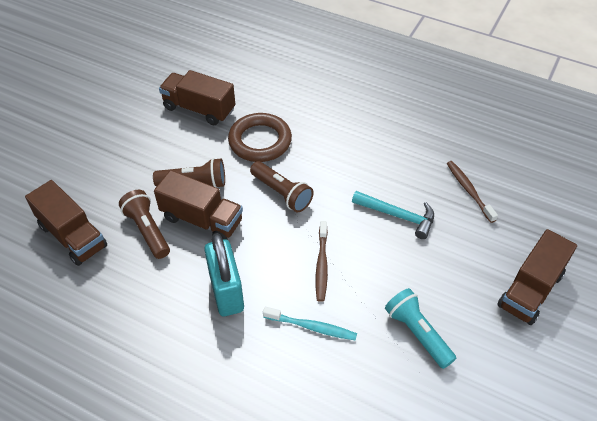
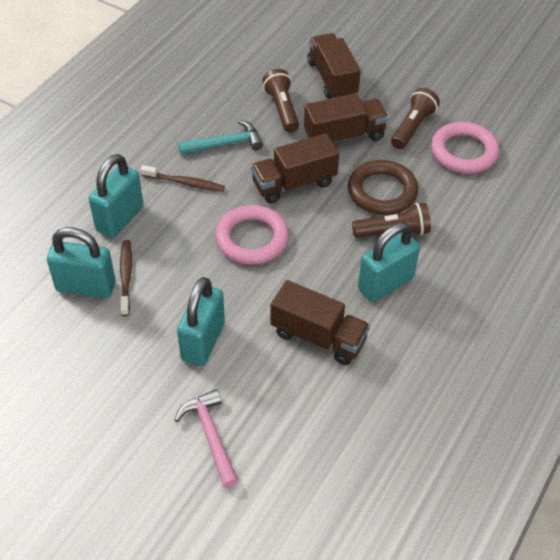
pink hammer: none = 0 -> [175,389,239,488] = 1
pink ring: none = 0 -> [215,205,289,265] [431,122,499,174] = 2
turquoise flashlight: [385,288,456,369] = 1 -> none = 0
turquoise padlock: [204,233,244,316] = 1 -> [47,227,116,298] [89,154,143,238] [177,277,225,366] [358,223,420,302] = 4
turquoise toothbrush: [263,307,357,340] = 1 -> none = 0

